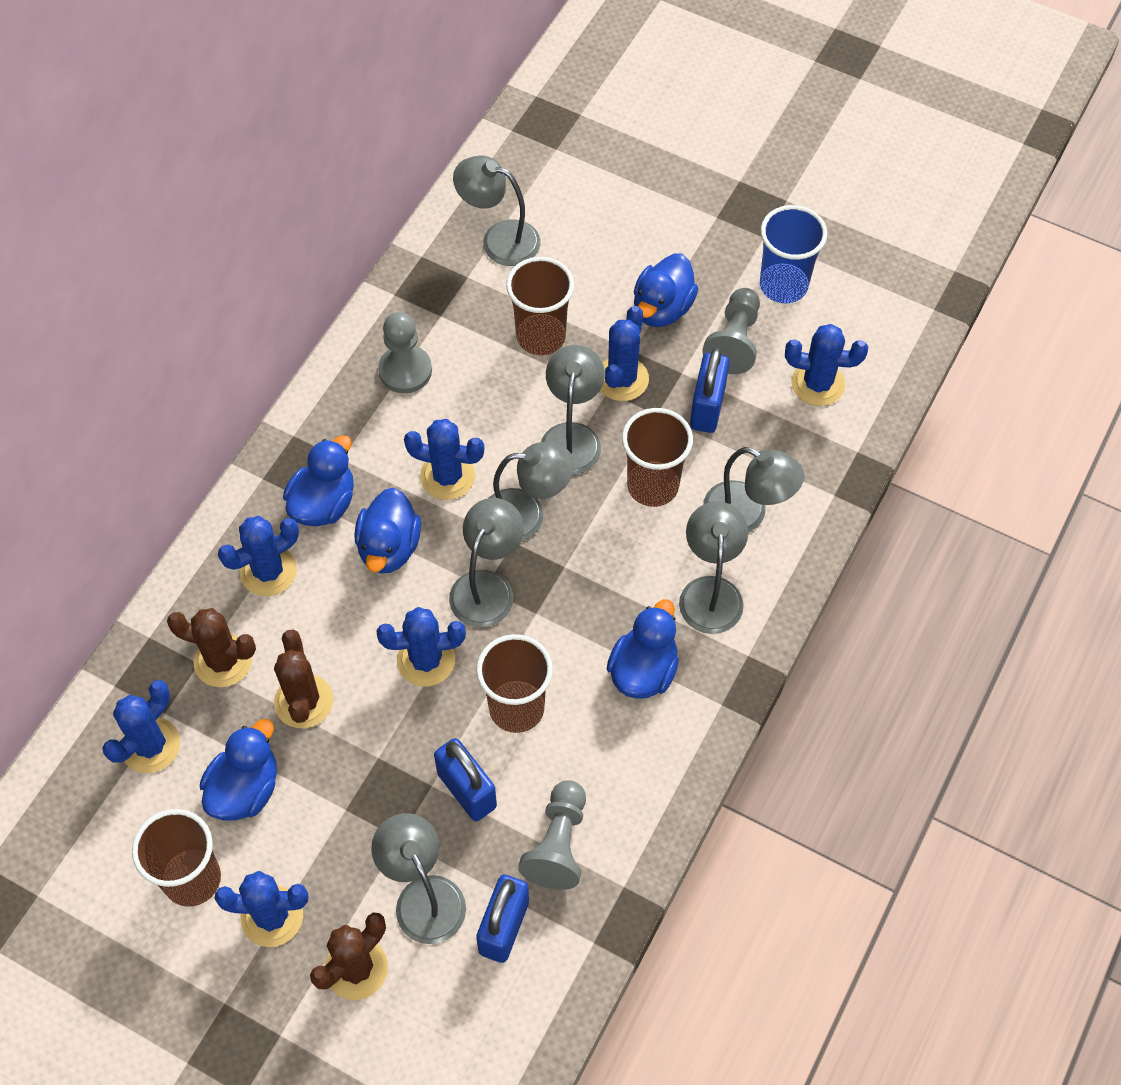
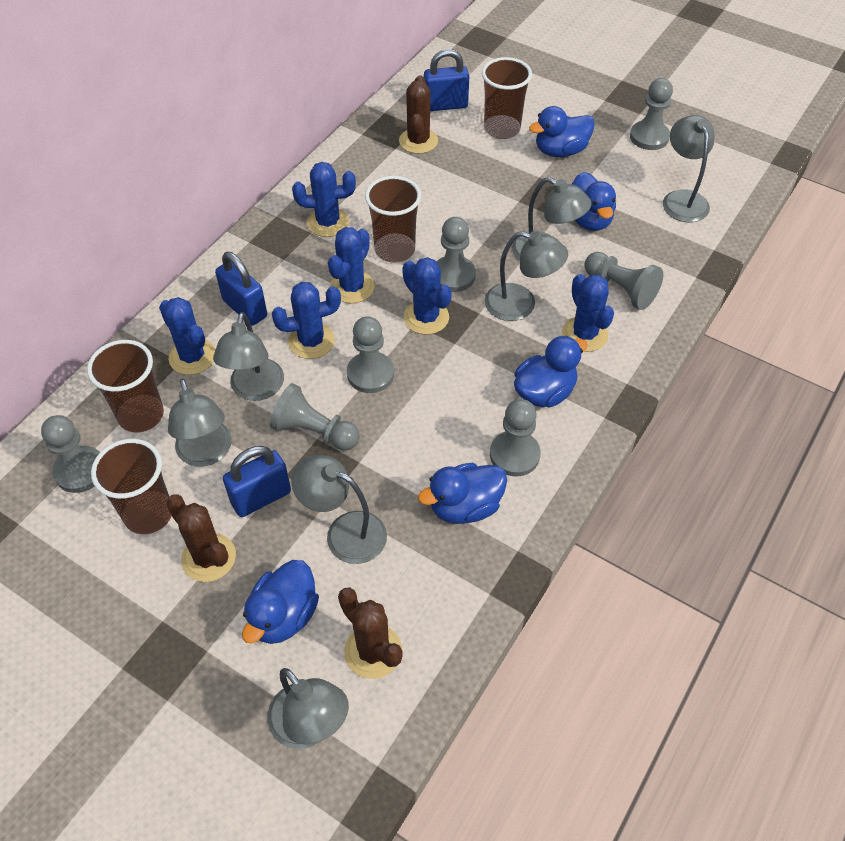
blue cactus: [102,680,180,773] [215,871,308,947] [218,516,299,596] [376,607,466,686] [404,419,484,500] [600,306,649,401] [785,324,868,406] = 7 -> [159,297,215,375] [272,282,341,359] [292,162,356,237] [328,227,375,303] [402,257,452,335] [562,274,614,352] = 6
blue cup: [760,205,827,303] = 1 -> none = 0
grey pawn: [378,312,432,393] [518,780,586,890] [702,288,760,374] = 3 -> [41,415,100,493] [270,383,360,451] [347,316,394,393] [437,217,476,292] [490,399,541,477] [584,252,663,310] [630,78,673,150] = 7

